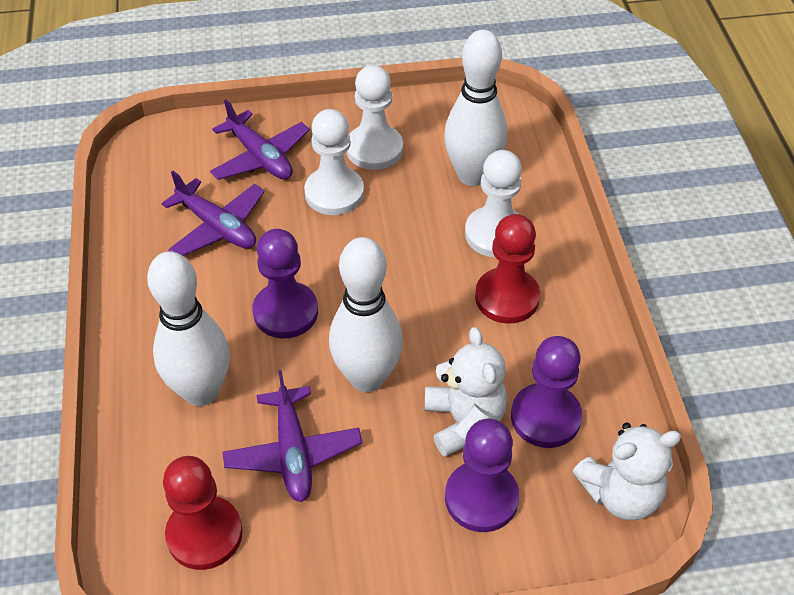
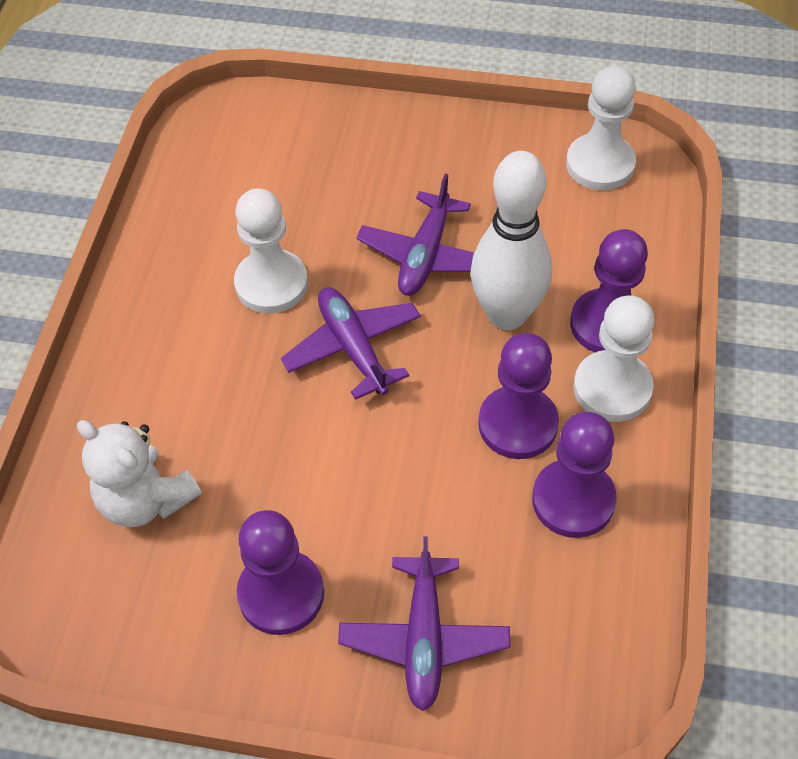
purple pawn: [252,229,318,339] [445,419,519,532] [511,336,582,448] = 3 -> [237,510,324,635] [478,333,559,459] [532,412,616,538] [570,229,648,352] = 4
red pawn: [163,456,243,570] [475,214,540,324] = 2 -> none = 0
white bowling pin: [147,251,230,406] [329,237,403,392] [444,30,507,186] = 3 -> [470,151,552,330] = 1
white teddy bear: [425,327,507,457] [573,423,681,520] = 2 -> [77,420,202,527] = 1

